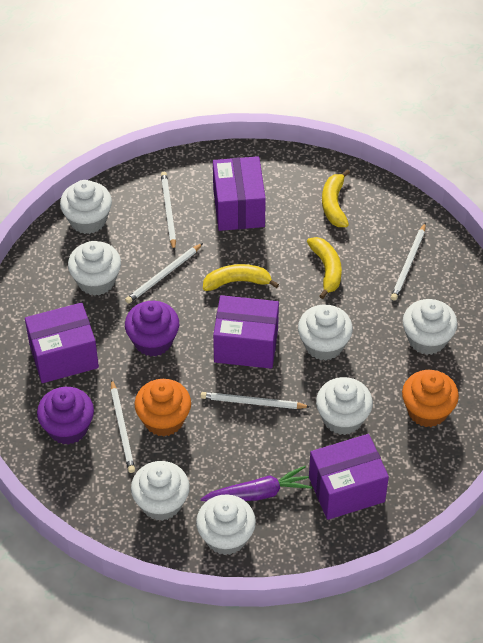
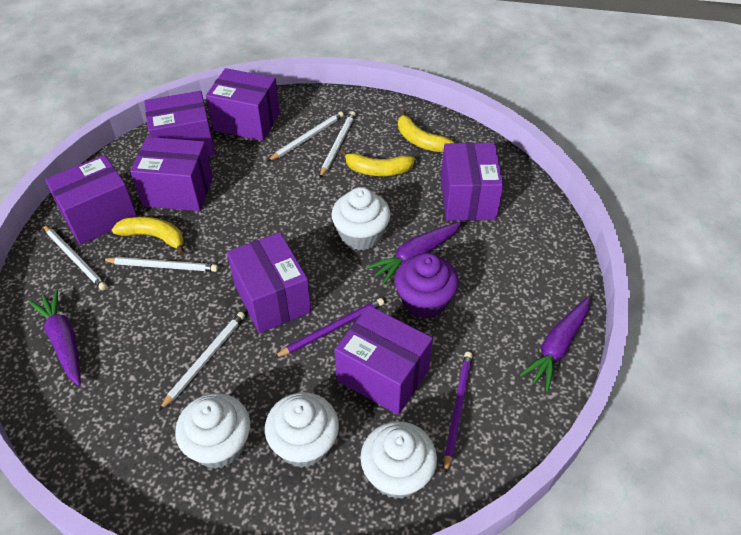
orange cupcake: [134,379,191,437] [402,370,459,427] = 2 -> none = 0
purple box: [25,303,99,383] [213,156,266,231] [213,295,279,369] [309,434,389,520] = 4 -> [45,155,137,245] [130,137,213,211] [144,91,215,157] [206,68,280,141] [227,232,311,333] [335,305,433,415] [441,143,504,221] = 7
purple carrot: [201,466,312,501] = 1 -> [28,289,81,386] [366,222,462,285] [520,297,590,391] = 3
purple cupcake: [37,387,94,445] [125,301,179,356] = 2 -> [395,253,459,319] = 1
purple pencil: none = 0 -> [273,298,384,358] [444,352,473,474] = 2
white cupcake: [60,180,112,234] [68,241,121,296] [131,461,190,521] [196,494,256,555] [298,305,353,361] [316,377,373,435] [403,299,458,355] = 7 -> [175,393,250,469] [265,392,339,468] [331,187,391,250] [360,421,437,499] = 4

